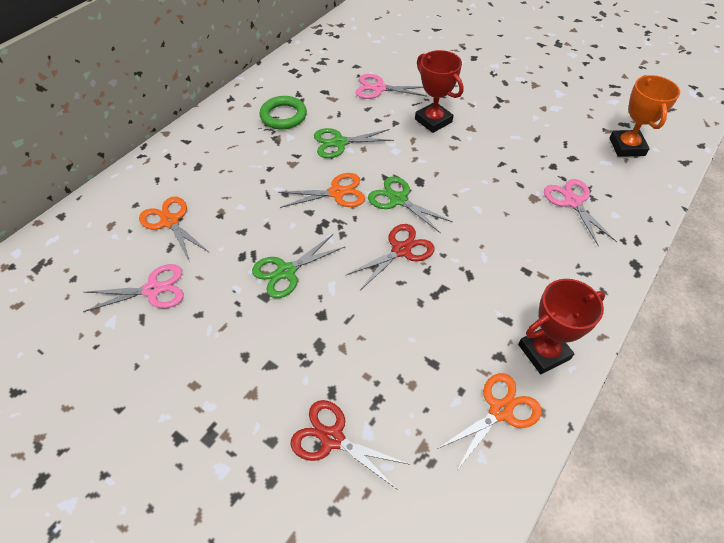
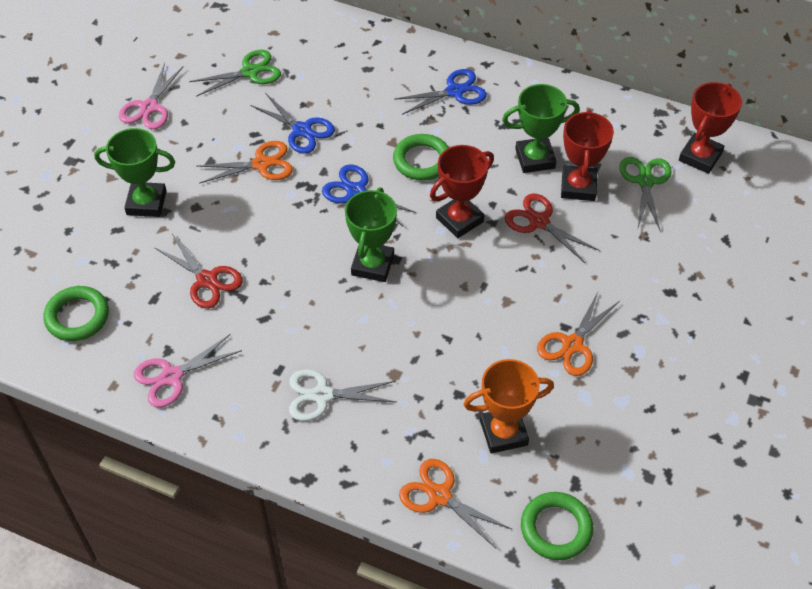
blue scissors: none = 0 -> [250,93,335,154] [322,164,416,226] [394,69,487,115] = 3
green ring: [260,96,307,129] = 1 -> [44,286,109,341] [393,134,449,181] [521,492,593,560] = 3
green scissors: [252,234,346,298] [314,128,394,158] [368,177,453,233] = 3 -> [189,50,281,97] [619,157,671,232] = 2
green trophy: none = 0 -> [94,128,175,217] [345,188,397,282] [502,84,579,173] = 3
pink scissors: [83,264,184,312] [356,74,426,99] [544,179,617,247] = 3 -> [119,63,184,129] [134,334,242,408] = 2
red trophy: [415,50,464,133] [518,279,605,374] = 2 -> [430,145,494,238] [561,110,614,201] [679,82,742,174] = 3
white scissors: none = 0 -> [289,369,396,421] = 1

